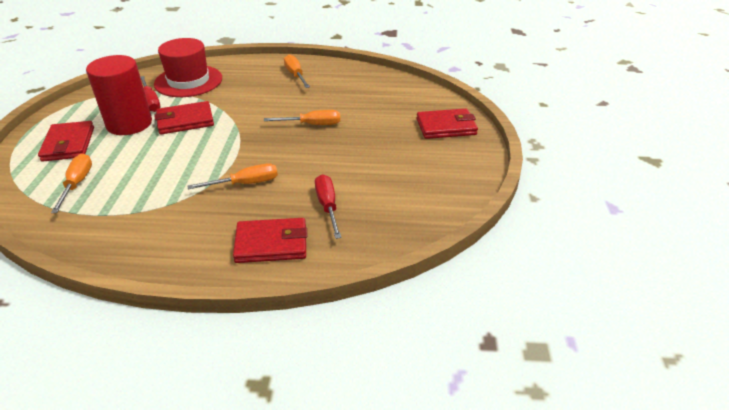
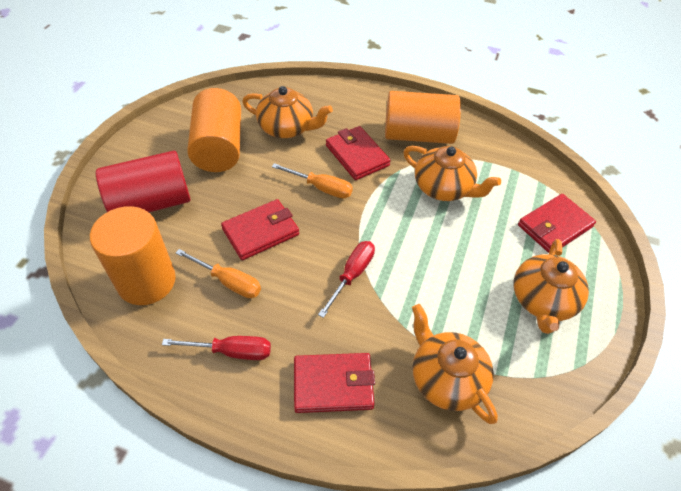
orange cylinder: none = 0 -> [90,206,176,305] [187,88,241,172] [385,91,461,144] = 3
orange screwdriver: [51,154,92,213] [187,163,278,189] [264,110,340,125] [284,54,310,88] = 4 -> [176,249,261,298] [272,163,353,198] = 2
orange teapot: none = 0 -> [242,86,333,138] [403,146,501,201] [412,304,498,424] [514,239,589,334] = 4
red hat: [154,38,222,97] = 1 -> none = 0

